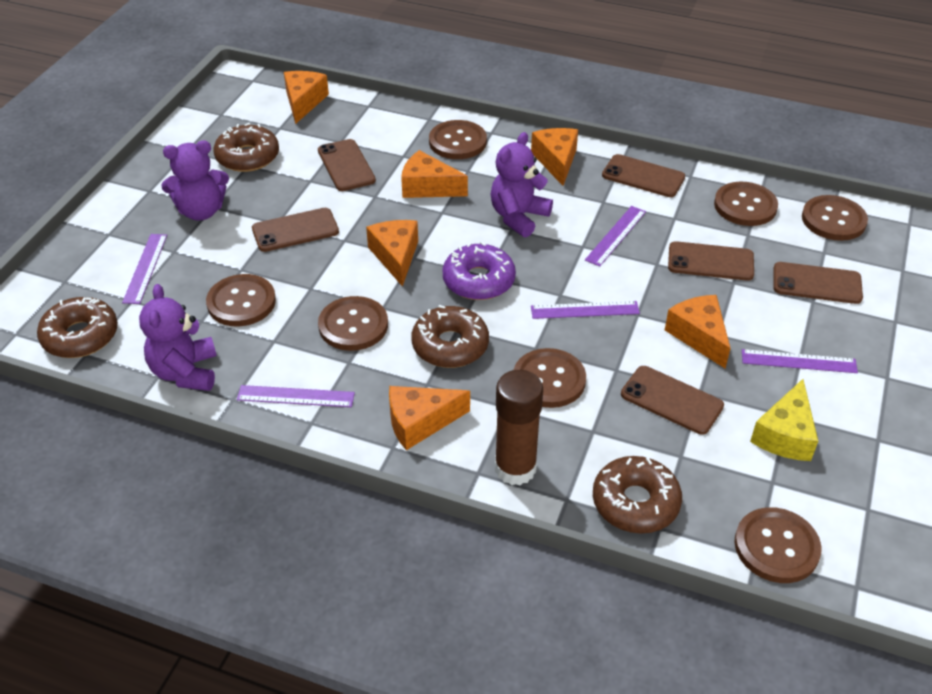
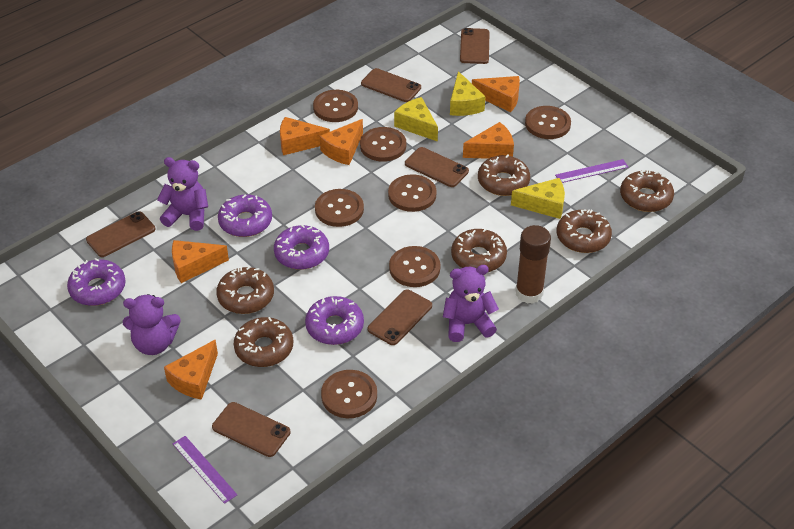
brown donut: [37,297,118,358] [213,123,279,172] [411,305,489,368] [593,456,682,534] = 4 -> [216,266,274,314] [234,317,293,367] [451,228,507,272] [478,155,530,196] [557,209,612,253] [620,170,674,212] = 6
purple donut: [443,242,516,300] = 1 -> [67,258,126,306] [218,194,272,237] [274,225,329,270] [305,296,364,345] = 4
purple ruler: [122,234,167,304] [237,385,355,407] [531,301,640,319] [585,206,646,267] [742,349,858,373] = 5 -> [173,436,237,504] [555,159,628,183] = 2
yellow cheese: [750,379,818,461] = 1 -> [394,97,438,142] [450,71,486,116] [511,178,565,219] = 3

